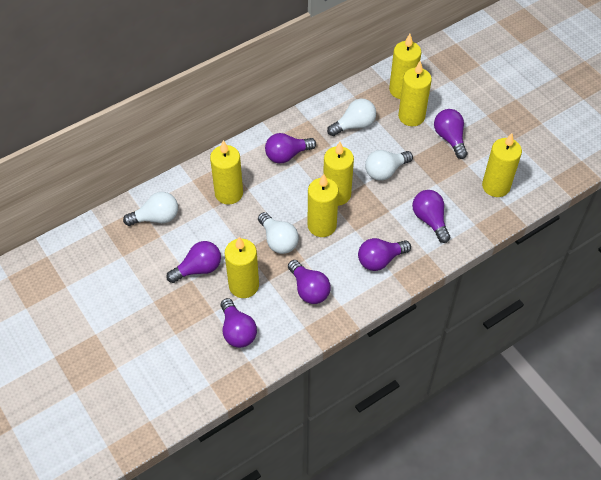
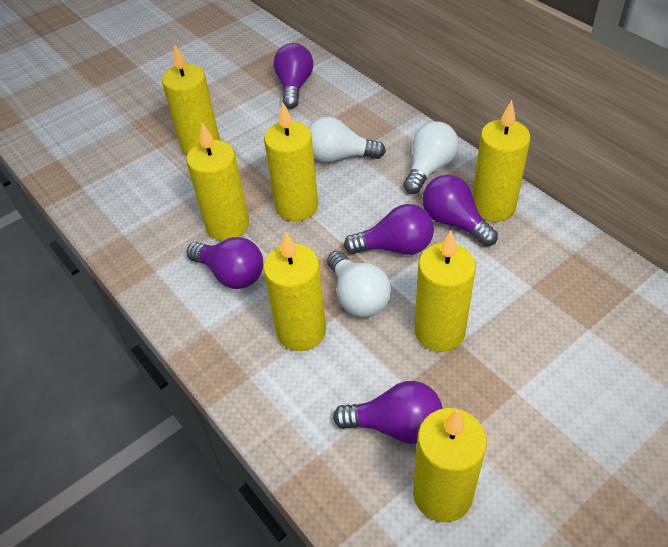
purple light bulb: [166,241,221,283] [221,298,257,348] [265,133,316,164] [288,260,331,304] [358,238,411,271] [412,190,450,243] [434,109,468,159] = 7 -> [187,237,263,289] [273,43,313,109] [333,381,443,444] [344,204,434,255] [422,175,498,247] = 5
white light bulb: [123,192,178,226] [258,212,299,254] [327,98,376,136] [365,150,413,181] = 4 -> [309,117,386,162] [327,251,391,317] [403,121,459,194] = 3

